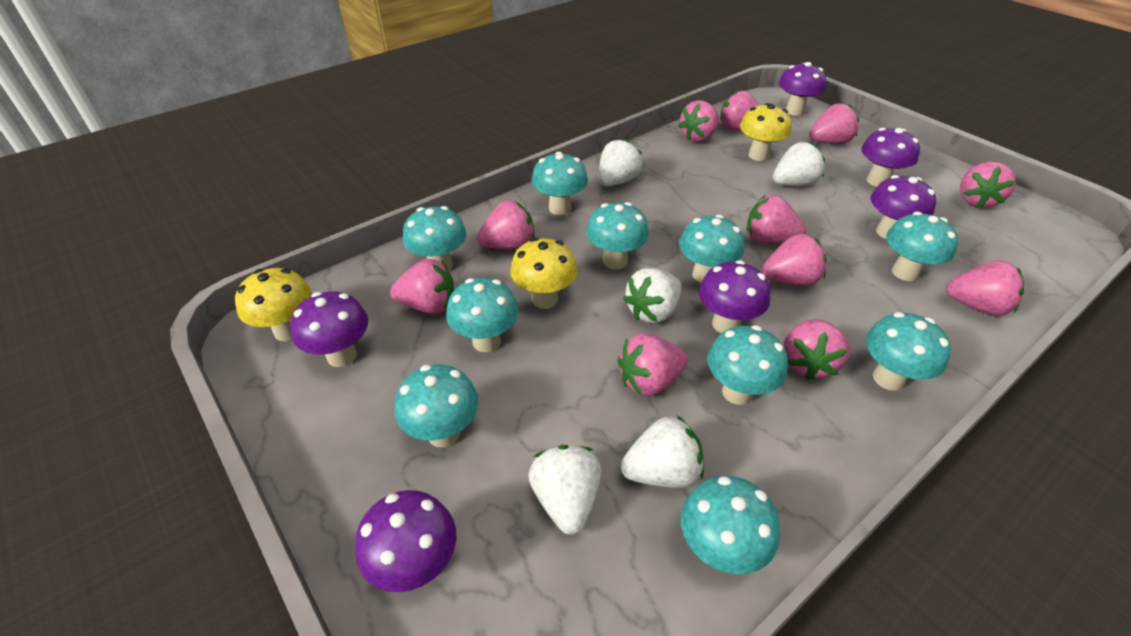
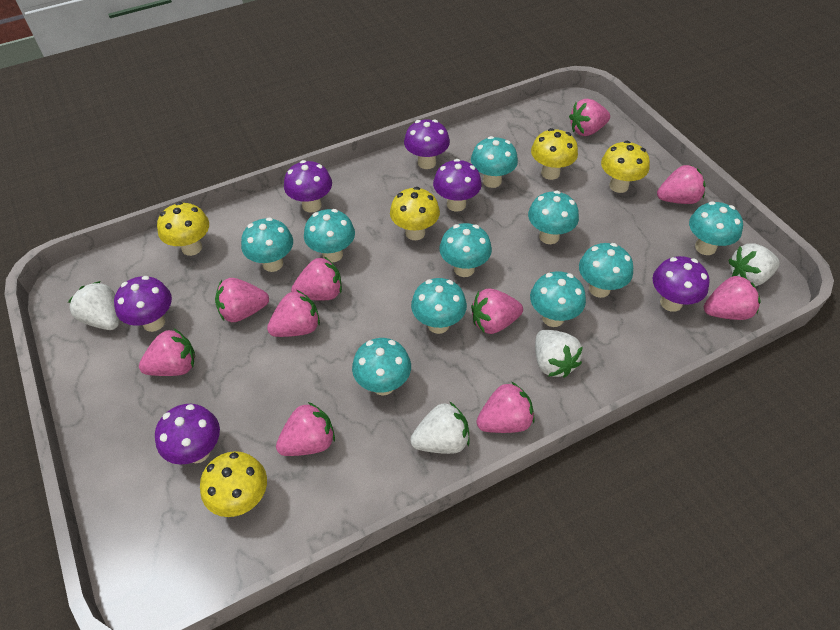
pink strawberry: [390,259,454,314] [477,200,535,249] [617,333,688,396] [678,100,719,142] [720,91,759,130] [747,195,806,243] [762,234,827,286] [784,319,850,380] [809,104,859,144] [946,260,1024,316] [960,162,1016,208] = 11 -> [139,329,195,376] [215,278,269,322] [267,290,320,337] [276,402,335,456] [291,257,342,300] [471,289,523,334] [476,382,535,433] [569,99,610,136] [657,165,705,204] [704,275,761,320] = 10
white strawberry: [528,445,602,535] [599,139,643,186] [620,415,704,488] [623,268,682,323] [773,142,825,186] = 5 -> [68,281,119,330] [410,401,470,454] [535,330,583,378] [728,244,780,286] = 4
yellow mushroom: [235,268,312,341] [510,238,578,309] [740,103,792,161] = 3 -> [157,202,209,256] [200,451,267,517] [390,187,440,240] [531,128,578,180] [601,141,650,193] = 5

